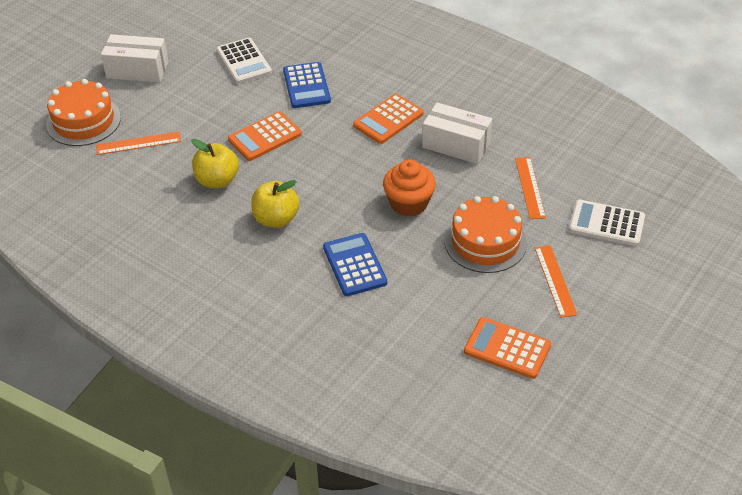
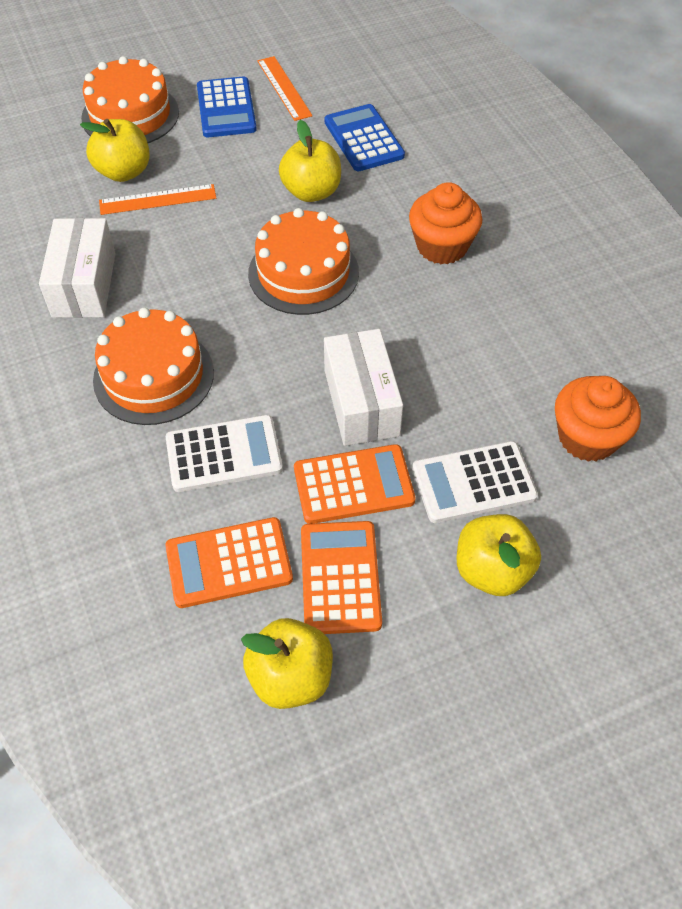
orange cake: [46,79,121,146] [445,196,527,273] = 2 -> [81,56,179,143] [93,308,214,425] [248,208,359,315] = 3
orange cupcake: [383,159,436,217] = 1 -> [409,182,483,264] [555,376,641,462] = 2
orange ruler: [96,132,181,155] [515,157,546,219] [535,245,577,318] = 3 -> [99,184,216,215] [257,56,312,121] = 2
yellow apple: [191,139,239,188] [251,180,300,228] = 2 -> [80,119,150,182] [241,618,333,709] [279,120,341,202] [457,514,541,596] = 4

